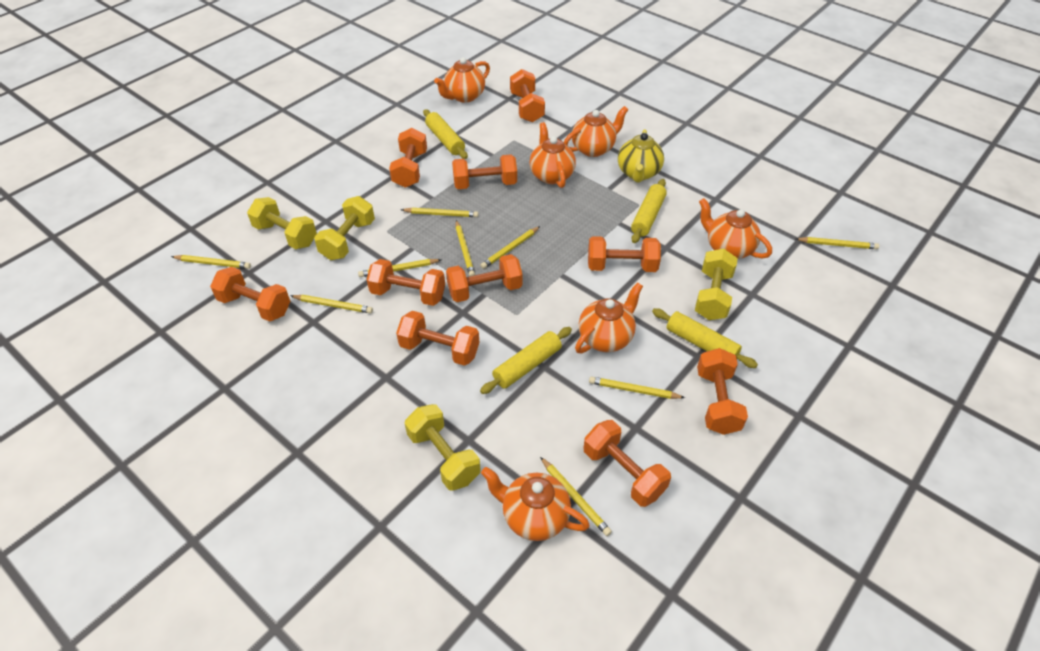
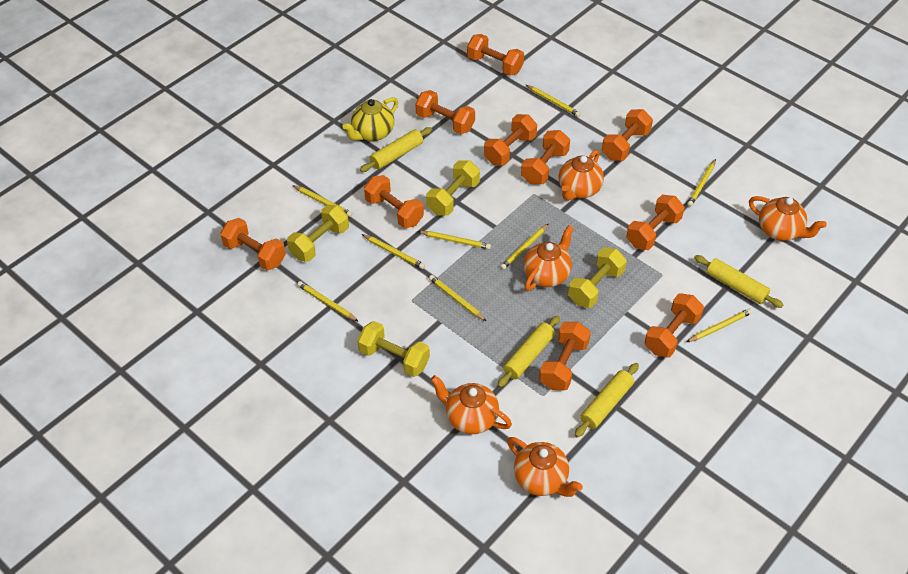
orange teapot: [434,57,490,103] [481,467,590,541] [530,122,576,188] [564,106,628,157] [575,282,643,353] [699,198,772,259] = 6 -> [431,375,512,434] [507,437,583,497] [524,225,573,291] [559,150,604,201] [749,196,827,241] = 5

